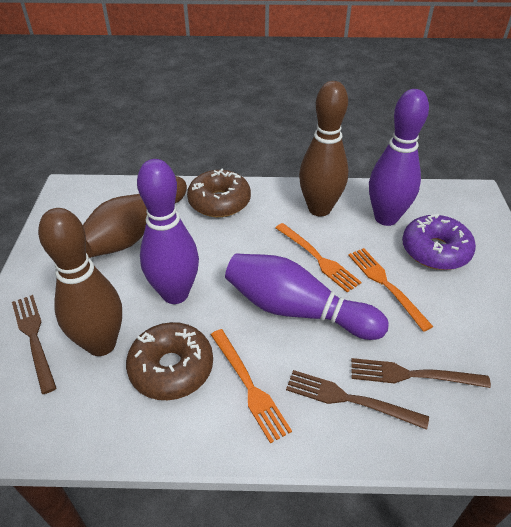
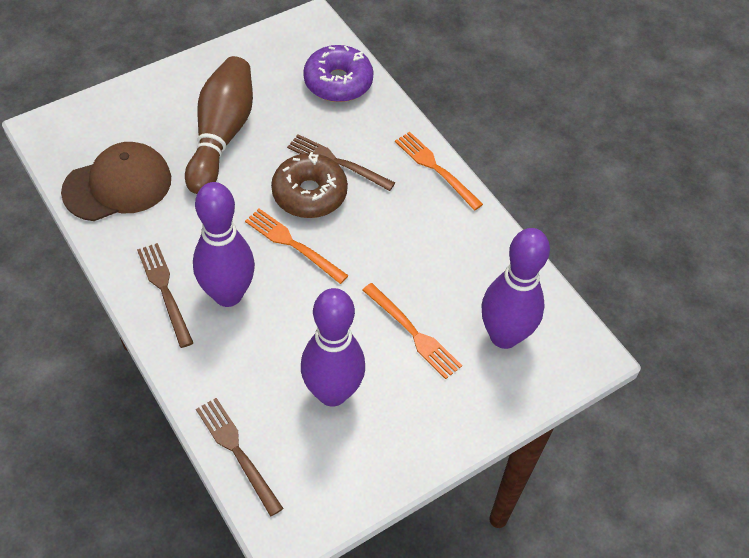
brown bowling pin: [38,208,122,356] [83,176,187,258] [299,81,349,216] = 3 -> [185,56,253,194] = 1
brown cap: none = 0 -> [61,142,171,221] = 1
brown donut: [126,322,213,400] [187,169,251,217] = 2 -> [271,152,348,218] = 1

